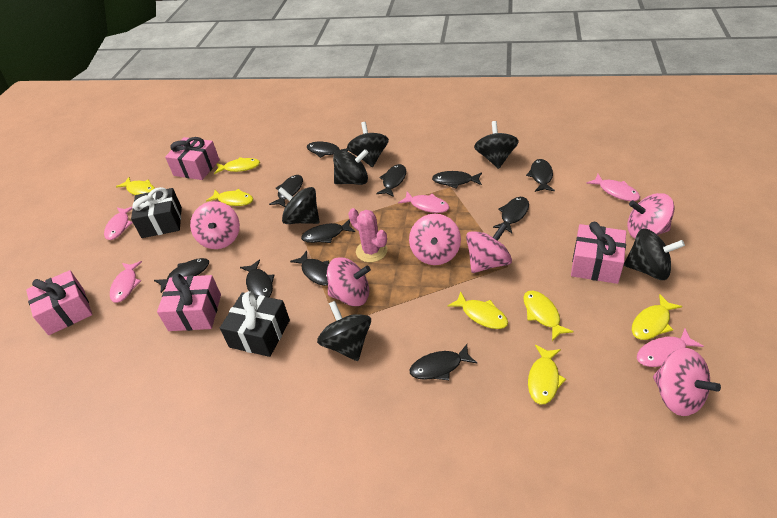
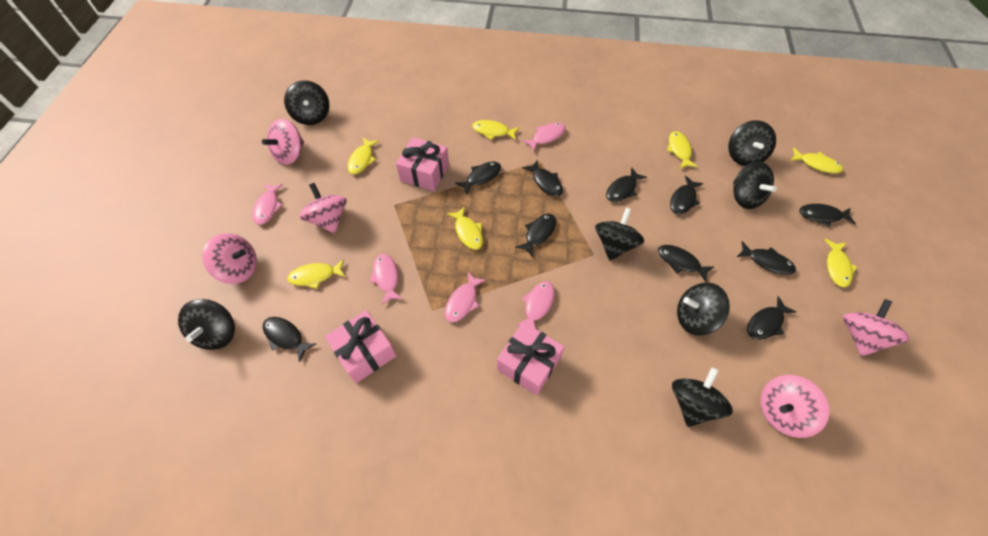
black fish: [154,258,209,293] [240,260,274,297] [269,175,303,207] [290,250,329,286] [301,219,355,243] [307,142,348,158] [376,164,406,197] [410,344,477,380] [432,171,482,189] [493,197,529,233] [526,159,555,192] = 11 -> [263,317,316,362] [455,161,501,194] [515,214,556,257] [523,160,563,197] [606,167,647,202] [658,245,714,282] [670,176,703,214] [737,241,796,275] [747,296,796,340] [799,204,856,227] = 10
black gift: [131,187,182,238] [220,291,290,357] = 2 -> none = 0
black spinning top: [278,187,320,224] [317,301,371,361] [333,149,369,185] [347,122,389,167] [474,121,519,169] [624,228,685,280] = 6 -> [178,299,235,350] [284,80,329,125] [595,208,644,261] [672,367,733,427] [677,283,730,336] [728,120,776,166] [733,161,777,209] = 7
pink cactus: [348,208,387,262] = 1 -> none = 0
pink gift: [26,270,92,335] [157,273,221,331] [165,137,220,180] [571,222,626,284] = 4 -> [325,310,396,383] [396,137,449,191] [497,322,564,395] = 3
pink spinning top: [190,201,240,249] [327,257,371,306] [409,214,461,265] [466,223,512,273] [627,193,675,238] [653,348,721,416] = 6 -> [202,233,257,284] [262,119,304,165] [299,183,347,234] [761,375,830,438] [843,299,910,356] = 5

